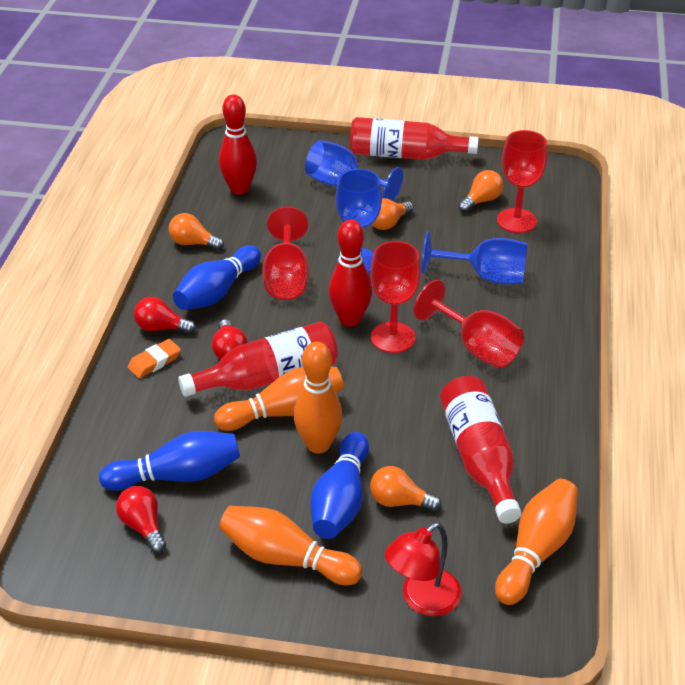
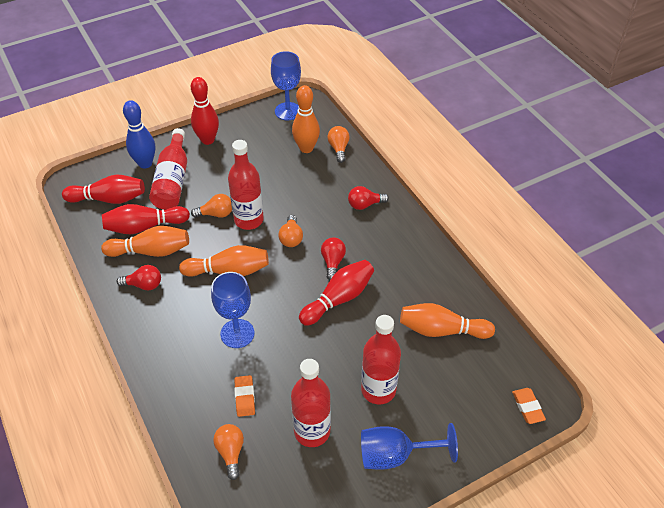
blue bowling pin: [99,431,240,491] [173,245,261,310] [310,432,369,539] = 3 -> [123,100,155,168] = 1
orange eraser: [127,339,181,378] = 1 -> [234,375,255,417] [512,388,546,424] = 2
red bottle: [178,322,338,397] [350,117,479,160] [440,376,521,523] = 3 -> [149,128,187,210] [228,140,264,230] [291,359,331,447] [361,315,401,404] = 4
red bowling pin: [219,94,257,195] [329,219,372,327] = 2 -> [62,174,145,204] [102,204,190,234] [191,77,219,145] [299,260,374,326] = 4
red goblet: [262,207,309,300] [370,241,421,353] [414,280,524,368] [497,130,547,233] = 4 -> none = 0
red lamp: [385,522,462,617] = 1 -> none = 0

